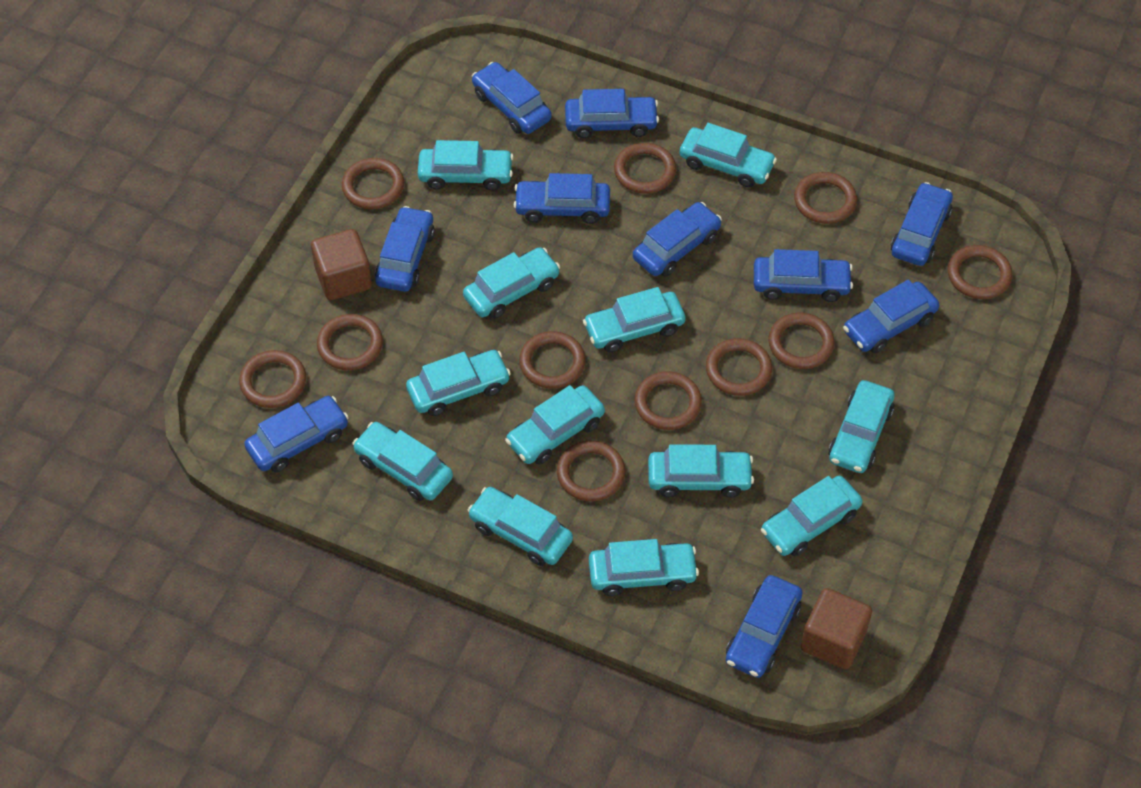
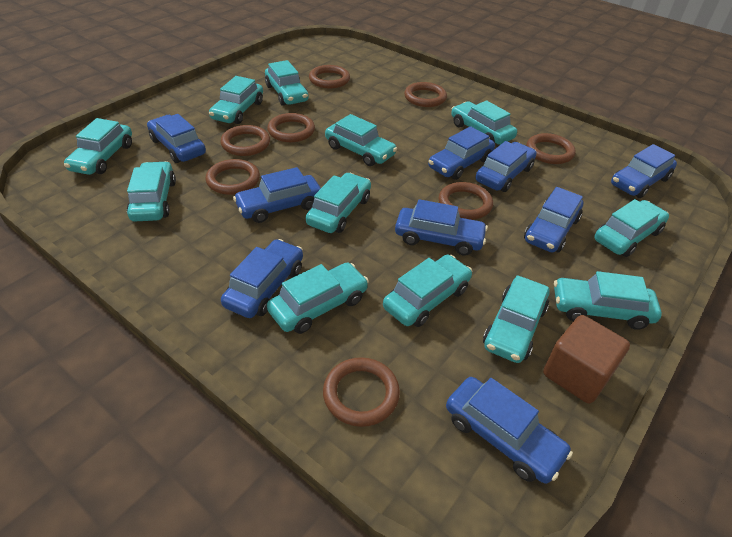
blue car: [244,396,349,472] [375,206,435,292] [472,62,552,134] [513,173,610,224] [565,89,659,138] [633,202,722,277] [726,575,803,678] [754,249,853,302] [843,280,939,353] [891,182,953,266] = 10 -> [147,114,206,163] [221,239,303,318] [233,167,321,223] [395,199,488,256] [428,126,495,180] [446,377,573,484] [475,141,537,192] [524,187,583,252] [611,144,677,198] = 9
brown cube: [311,229,372,300] [801,588,872,669] = 2 -> [543,315,630,404] = 1
brown ring: [239,350,306,408] [317,314,383,370] [342,158,404,209] [519,331,586,389] [557,440,625,501] [614,143,676,194] [634,371,702,430] [706,338,772,396] [769,313,835,369] [794,172,857,224] [948,245,1012,299] = 11 -> [206,159,260,195] [220,125,270,156] [267,113,315,142] [309,65,350,88] [323,357,400,427] [404,82,447,107] [439,182,493,220] [526,133,576,164] = 8

